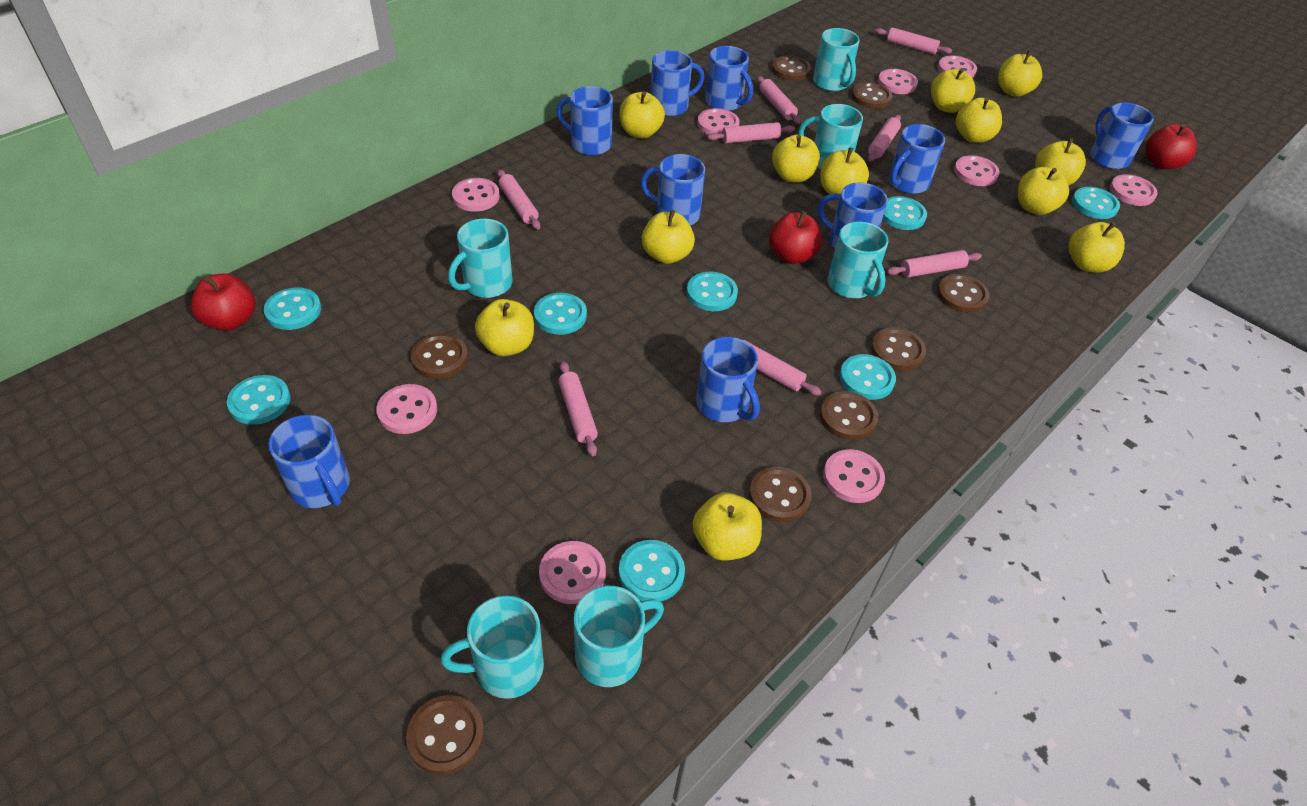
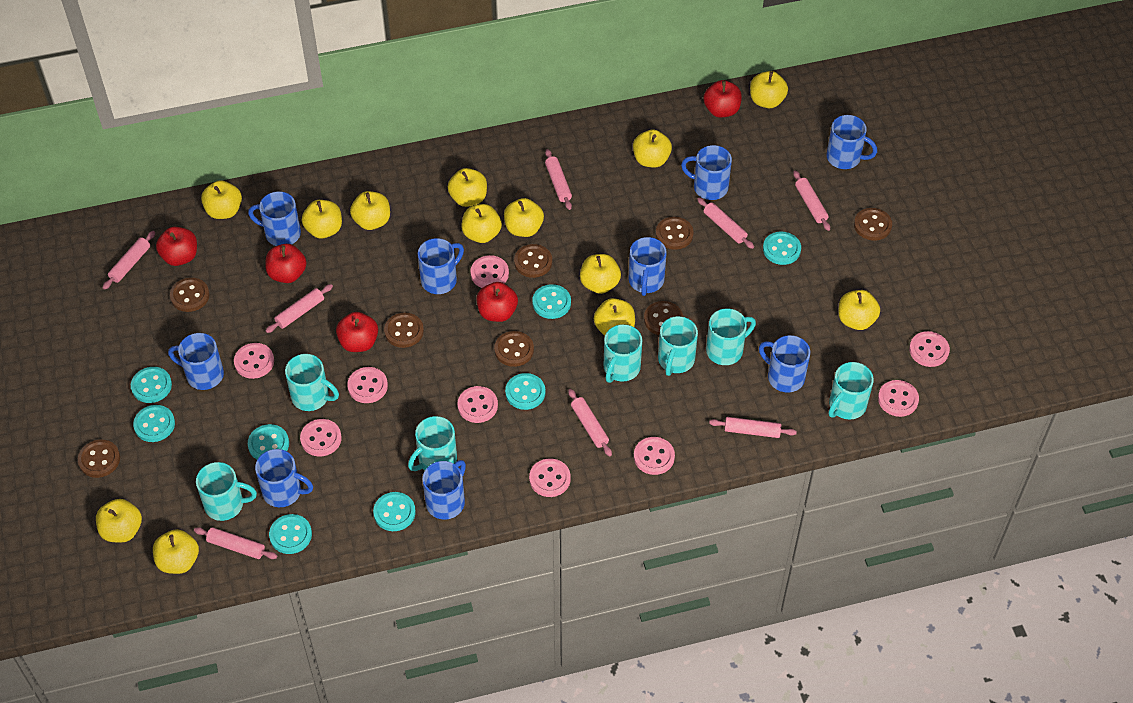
red apple: [191,273,255,331] [769,211,822,264] [1146,124,1196,169] = 3 -> [156,227,197,266] [266,244,307,283] [336,312,378,352] [477,282,518,322] [703,80,742,118] = 5
turquoise mug: [440,596,544,699] [448,219,513,298] [574,586,664,687] [798,104,863,169] [813,28,860,91] [828,222,888,299] = 6 -> [196,462,257,521] [285,354,339,411] [408,416,457,471] [604,324,642,383] [658,316,698,376] [706,308,756,365] [829,362,874,419] = 7
yellow apple: [475,299,534,356] [619,91,665,138] [642,210,695,264] [693,493,762,561] [772,135,820,183] [820,147,869,194] [931,68,975,113] [956,97,1002,143] [998,50,1042,97] [1018,167,1069,215] [1035,138,1086,186] [1069,222,1125,273] = 12 -> [96,499,142,542] [153,529,199,574] [201,180,242,219] [302,200,342,239] [350,191,390,230] [448,168,487,207] [461,204,502,243] [504,198,544,237] [580,254,621,294] [594,298,635,336] [633,130,672,167] [750,71,788,108] [839,290,880,330] = 13

